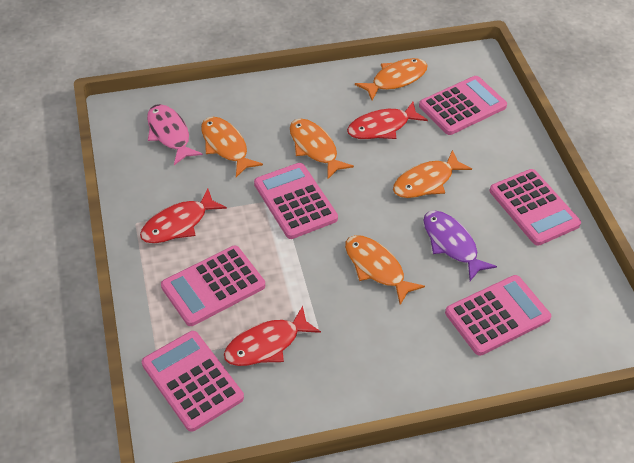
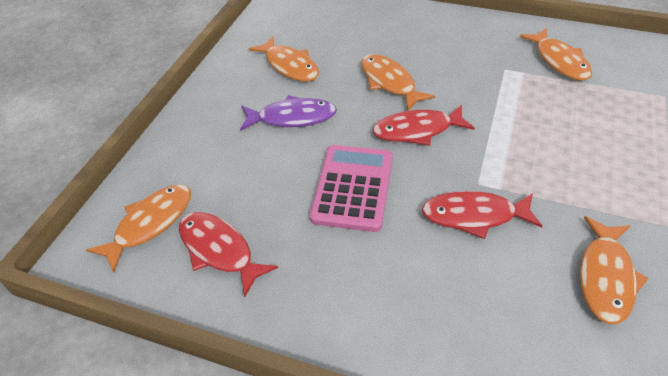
pink calculator: [142,331,244,432] [161,246,265,326] [254,163,338,239] [419,76,507,135] [445,275,551,356] [490,169,581,246] = 6 -> [310,145,393,232] = 1
pink fish: [147,104,203,165] = 1 -> none = 0

